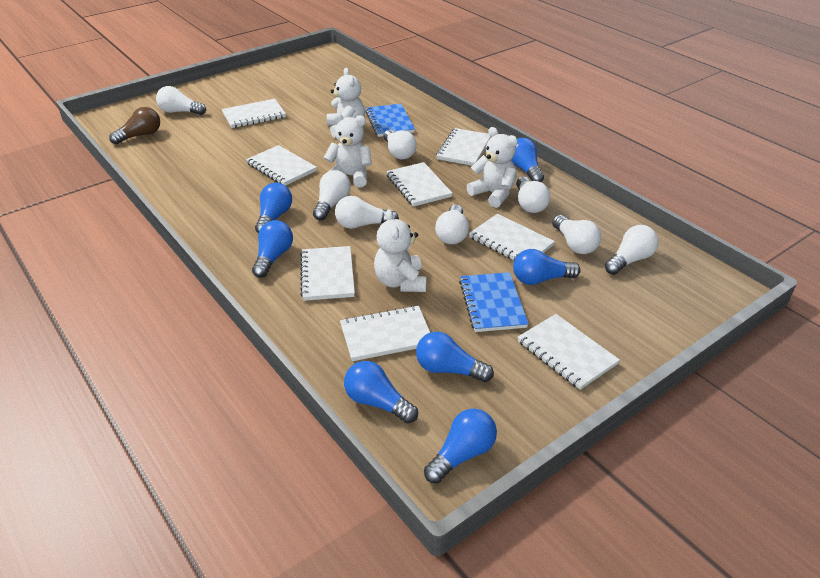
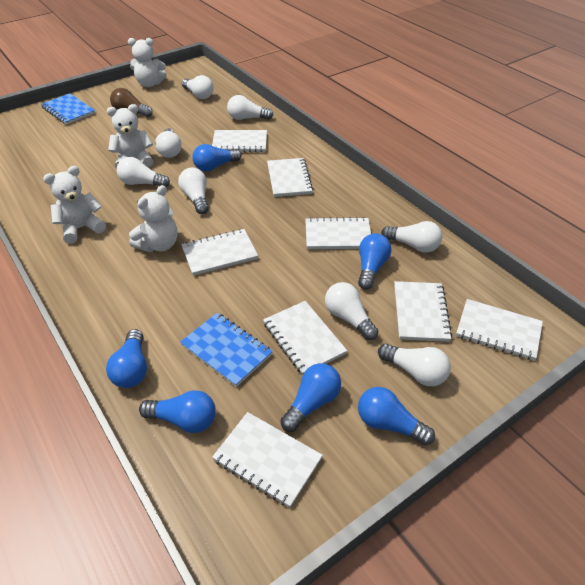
blue light bulb: [252,220,293,278] [255,183,292,234] [344,361,418,424] [416,332,494,382] [424,409,497,484] [511,138,544,182] [513,249,581,285] = 7 -> [106,329,147,388] [139,390,216,433] [192,144,242,171] [280,363,341,432] [358,234,392,289] [358,387,435,445] = 6

